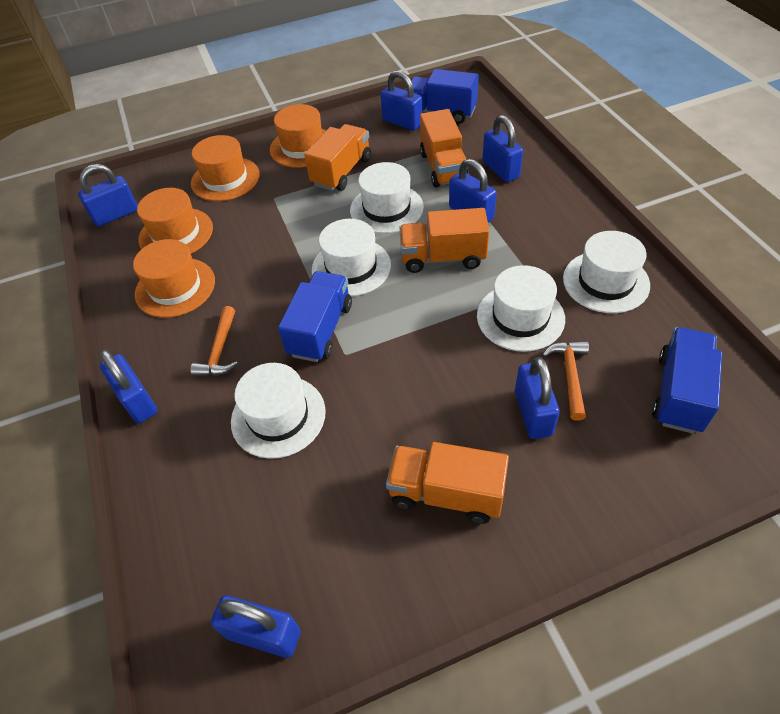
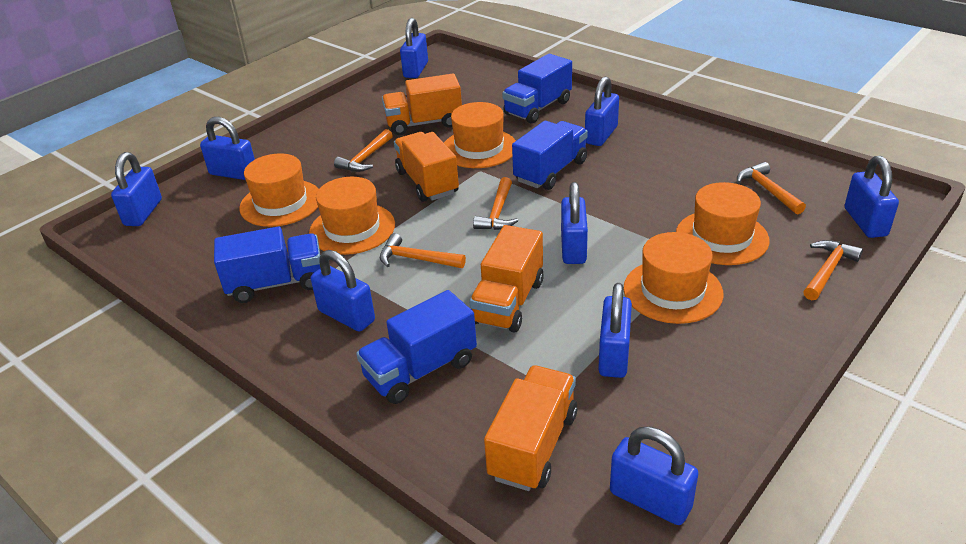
blue padlock: [78,164,138,227] [100,349,158,423] [211,595,301,658] [380,71,422,131] [449,159,497,223] [483,115,523,182] [515,357,560,439] = 7 -> [111,152,162,226] [200,117,255,180] [311,250,375,332] [400,18,428,78] [561,182,588,264] [585,76,619,146] [598,283,632,378] [610,427,698,525] [845,156,899,238] = 9
blue truck: [278,271,352,362] [406,69,479,124] [652,327,722,434] = 3 -> [214,226,321,303] [356,290,477,404] [502,54,572,124] [512,121,588,190] = 4
orange hammer: [190,306,238,376] [542,341,589,421] = 2 -> [334,129,393,172] [380,233,466,268] [473,177,518,230] [737,162,806,215] [803,240,863,300] = 5
orange hat: [133,239,215,318] [137,188,213,254] [191,135,260,201] [270,104,326,168] = 4 -> [240,153,319,227] [309,177,395,255] [444,102,516,168] [624,232,724,324] [676,182,770,265] = 5
white hat: [231,363,326,459] [312,219,391,296] [350,162,424,234] [477,265,565,352] [563,231,650,313] = 5 -> none = 0

